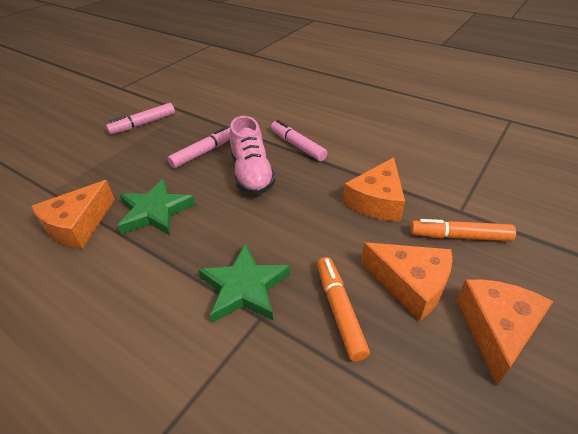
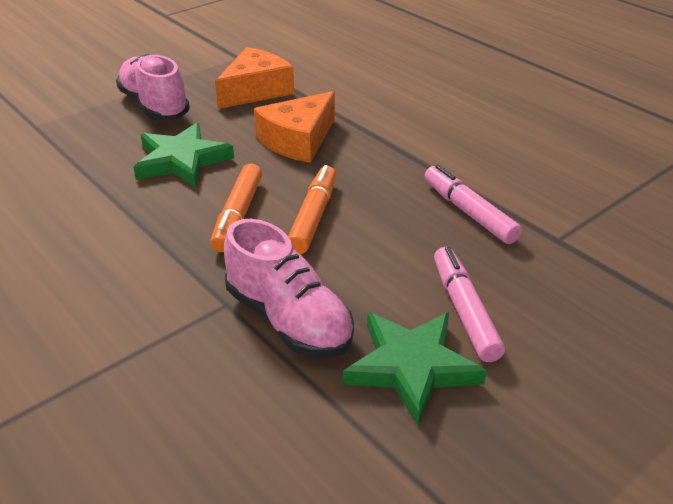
orange cheese: [31,180,115,249] [343,157,405,222] [361,242,452,322] [457,279,553,386] = 4 -> [215,47,294,109] [254,91,335,163] = 2
pink marker: [106,103,175,134] [167,126,230,168] [271,120,327,161] = 3 -> [424,165,522,244] [434,247,505,362] = 2
pink shoe: [230,116,276,195] = 1 -> [116,54,190,121] [224,219,354,358] = 2

